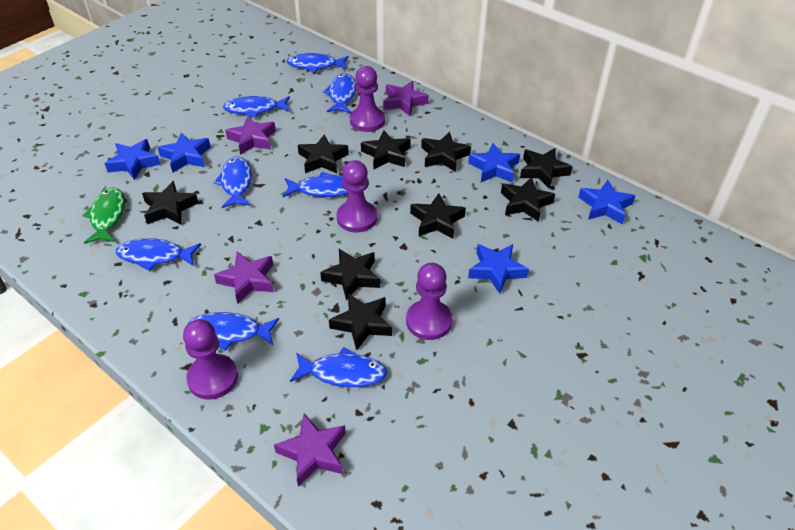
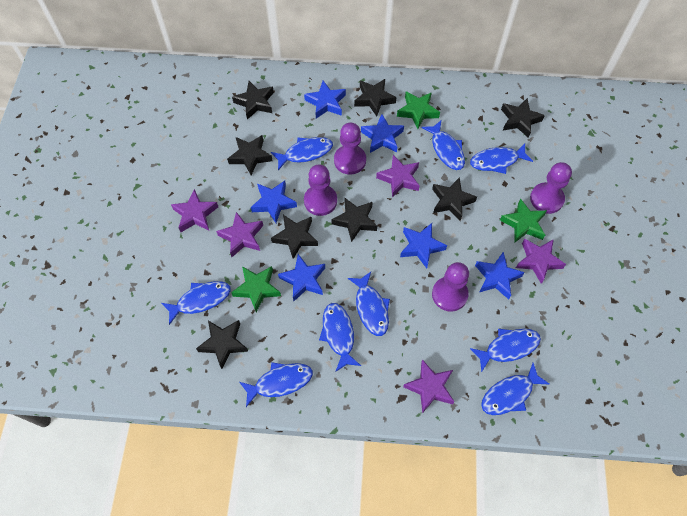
black star: [142,181,198,225] [298,135,349,173] [320,249,380,301] [329,293,392,351] [361,130,411,170] [410,194,466,238] [421,132,471,172] [501,177,555,222] [520,148,573,189] = 9 -> [196,320,248,369] [227,135,273,175] [232,81,274,120] [271,215,318,259] [331,198,377,242] [354,79,396,117] [432,177,477,221] [501,98,545,138] = 8
blue fish: [116,238,201,271] [187,312,279,351] [214,156,252,208] [223,96,290,118] [283,172,348,197] [286,53,349,73] [290,347,387,387] [323,73,356,113] = 8 -> [161,281,231,325] [239,362,313,407] [271,137,333,170] [319,303,361,372] [348,272,390,336] [422,121,465,170] [470,143,533,174] [470,329,541,373] [481,363,549,415] = 9
blue star: [105,139,161,180] [157,132,211,173] [468,143,520,183] [468,244,529,294] [578,180,635,225] = 5 -> [251,181,297,223] [278,254,325,302] [304,81,346,118] [361,114,404,153] [400,223,447,268] [475,252,525,299] = 6
green fish: [82,187,125,244] = 1 -> none = 0
green star: none = 0 -> [231,266,281,312] [397,91,440,129] [500,199,547,243] = 3
purple star: [214,251,274,304] [225,116,276,155] [274,413,346,487] [383,81,429,116] = 4 -> [171,189,218,232] [216,212,263,257] [376,155,420,198] [403,359,454,413] [516,239,566,284] = 5

